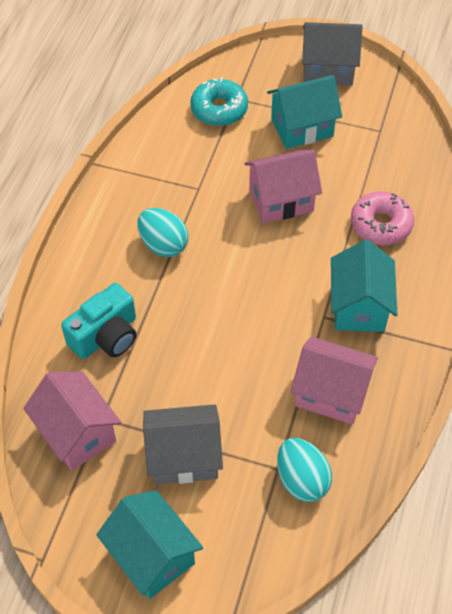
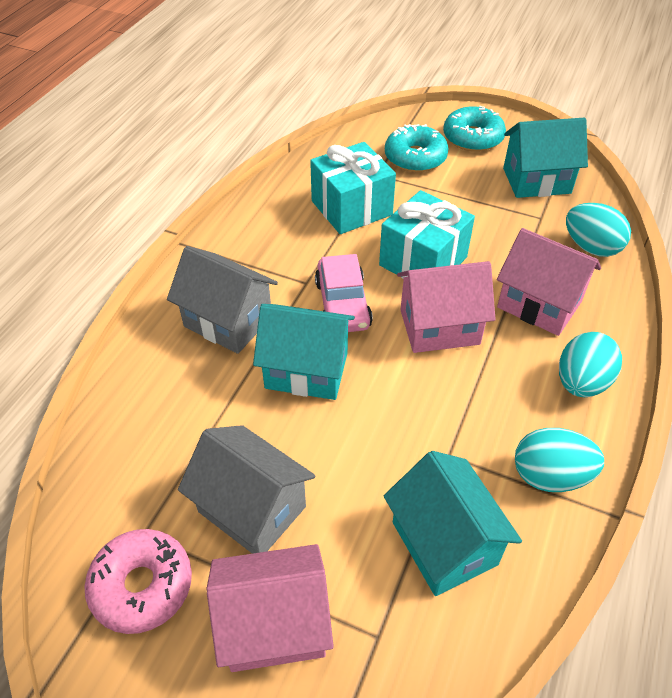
pink car: none = 0 -> [315,254,373,332] = 1
turquoise camera: [61,283,136,359] = 1 -> none = 0
turquoise donut: [190,78,248,126] = 1 -> [385,124,449,172] [443,106,506,152] = 2
turquoise egg: [137,208,188,257] [277,438,332,502] = 2 -> [515,428,604,492] [559,332,622,397] [566,203,631,257] = 3
turquoise gift: none = 0 -> [310,142,396,234] [379,190,475,279] = 2

